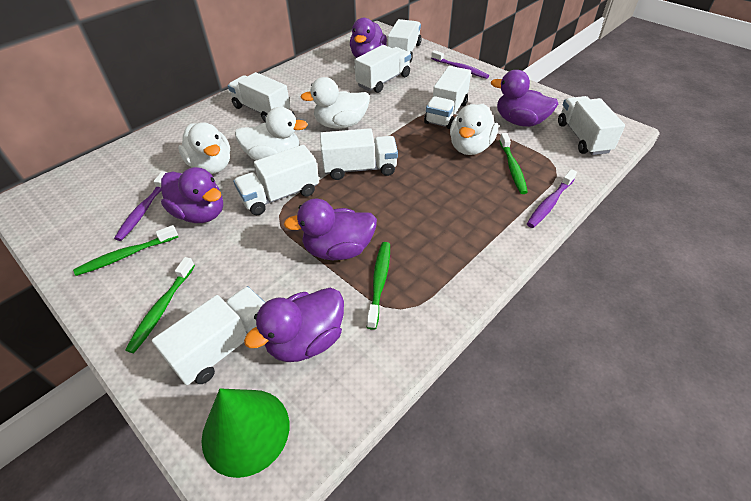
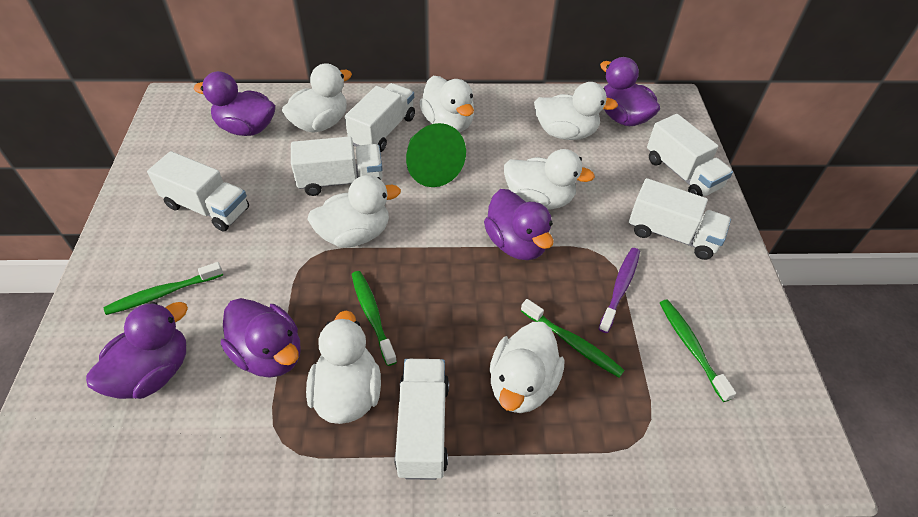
purple toothbrush: [114,171,167,241] [431,50,489,79] [527,169,577,228] = 3 -> [599,248,640,333] = 1
white duck: [178,122,230,174] [235,107,308,160] [300,77,370,129] [450,104,498,155] = 4 -> [282,63,352,133] [306,311,381,424] [307,175,401,248] [419,76,474,133] [489,322,564,413] [504,149,595,209] [534,82,618,140] = 7
white truck: [152,286,266,385] [228,72,290,122] [233,145,319,215] [320,128,398,180] [354,45,411,93] [388,19,422,63] [424,66,471,129] [558,96,625,155] = 8 -> [147,151,249,231] [291,136,383,196] [345,83,415,152] [395,359,449,480] [629,178,731,260] [647,114,733,197] = 6

